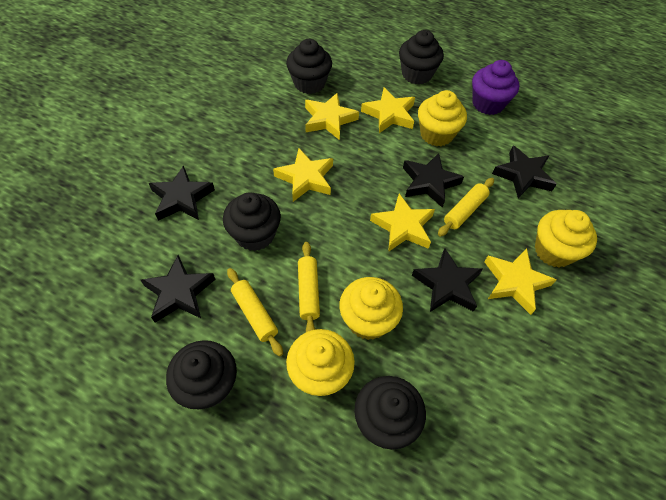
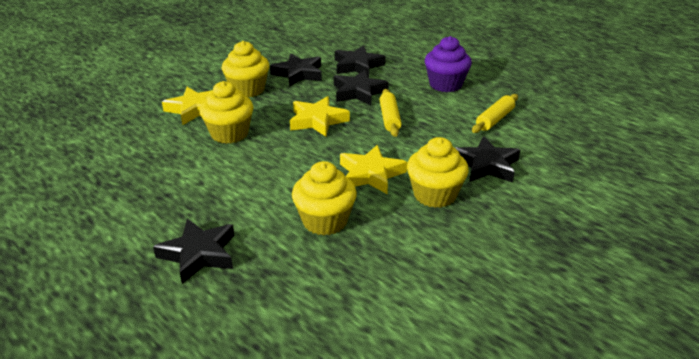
black cupcake: [166,340,237,409] [223,192,281,251] [286,39,332,94] [354,376,426,450] [399,30,444,85] = 5 -> none = 0
yellow rolling pin: [227,268,283,356] [298,242,320,332] [438,178,494,237] = 3 -> [379,89,401,137] [472,94,518,133] = 2
yellow star: [273,148,333,202] [305,93,359,140] [361,87,415,133] [370,193,435,252] [485,248,556,315] = 5 -> [162,87,213,125] [290,96,350,137] [340,145,407,194] = 3

